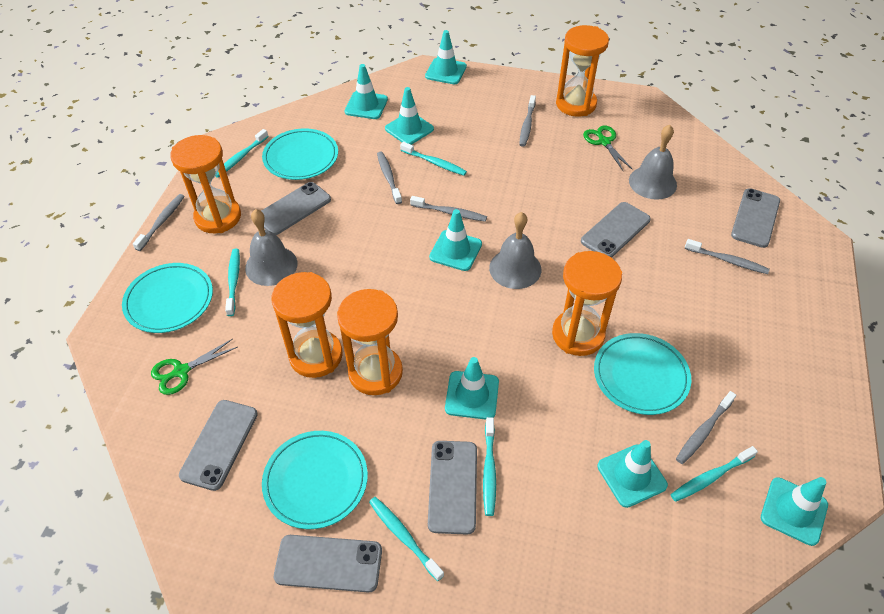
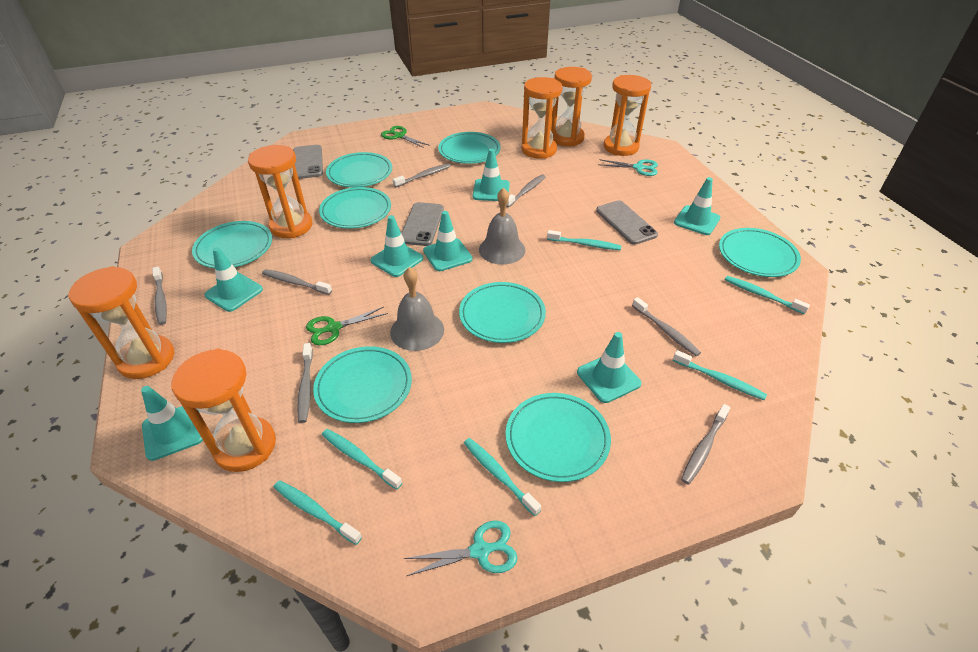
grey bell: [245,209,297,286] [489,212,542,289] [629,125,677,200] = 3 -> [390,267,444,351] [479,188,526,265] = 2
grey phone: [179,400,258,491] [261,182,331,235] [274,535,382,592] [428,441,477,535] [581,202,651,258] [731,188,780,248] = 6 -> [293,145,323,179] [401,202,444,246] [596,200,658,245] = 3
grey toothbrush: [133,194,184,251] [377,152,402,204] [410,196,487,222] [519,95,536,147] [676,391,736,464] [685,239,770,274] = 6 -> [152,267,167,325] [262,269,332,295] [297,343,313,423] [393,163,451,187] [506,174,546,208] [632,297,701,356] [681,404,730,485] = 7
orange hourglass: [170,135,241,233] [271,272,343,378] [337,289,403,395] [552,251,622,356] [556,25,609,117] = 5 -> [68,266,174,379] [171,349,276,472] [248,145,312,238] [522,77,562,159] [551,67,592,146] [604,75,651,156] = 6
turquoise plate: [122,263,213,333] [262,128,338,180] [262,431,368,529] [594,333,691,415] = 4 -> [192,221,272,268] [313,346,412,423] [319,187,391,228] [326,152,392,187] [438,132,501,164] [459,282,546,343] [506,393,611,482] [719,228,801,277] = 8
turquoise scissors: none = 0 -> [404,520,517,576] [598,159,658,176] = 2

